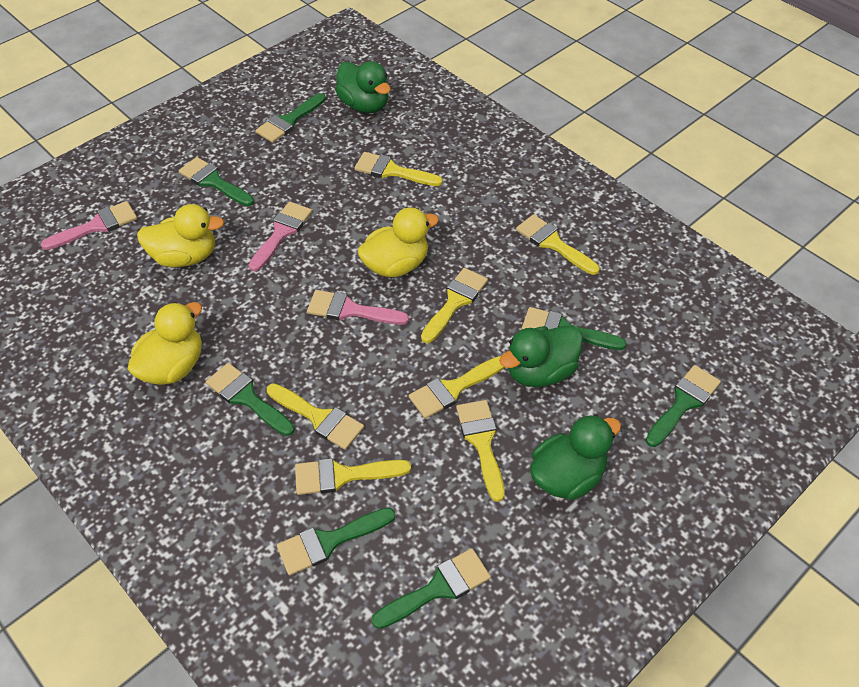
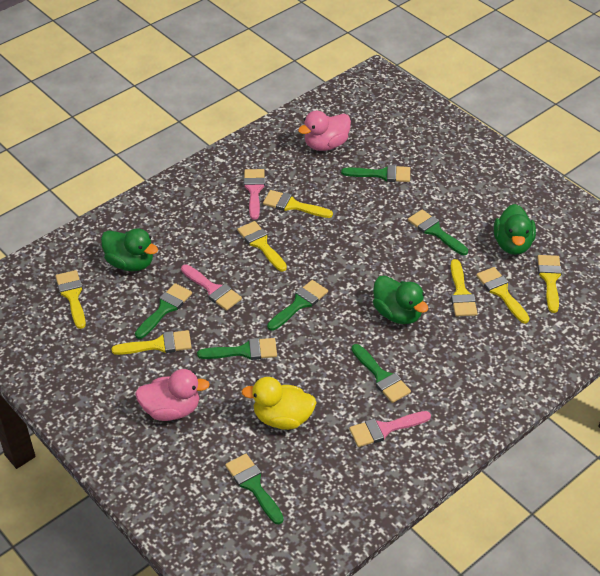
pink duck: none = 0 -> [135,369,210,421] [298,111,351,151] = 2
yellow duck: [128,302,202,385] [137,204,224,267] [357,207,439,277] = 3 -> [241,377,316,430] = 1

